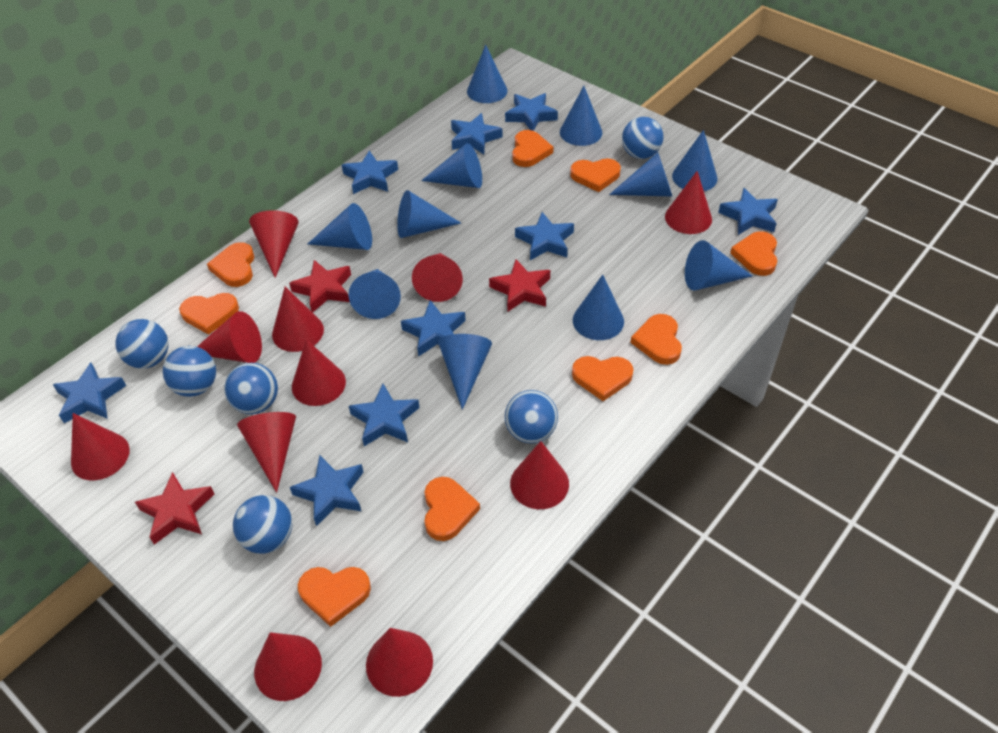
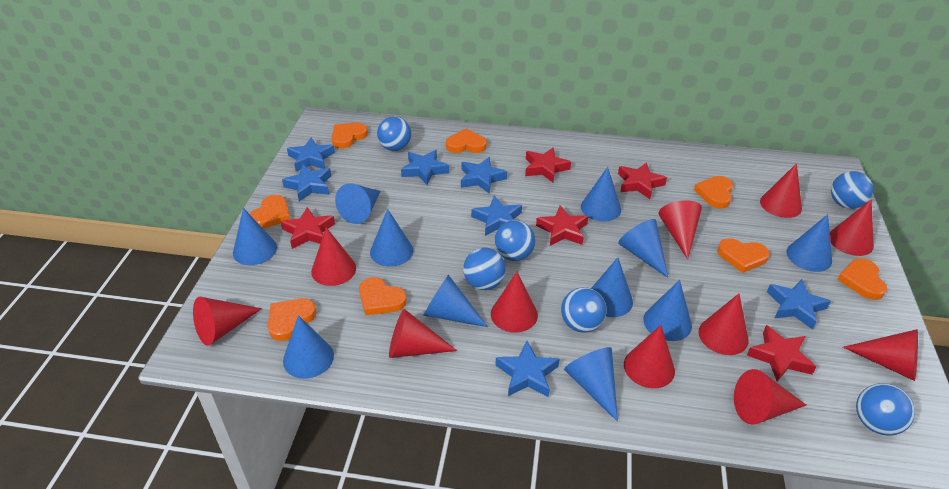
blue star: [53,363,126,423] [290,455,363,526] [342,150,398,194] [349,384,420,446] [401,300,466,356] [451,113,503,155] [505,93,558,131] [515,212,574,260] [718,188,778,235] = 9 -> [282,164,331,202] [287,138,335,171] [401,150,449,185] [461,157,507,194] [471,196,522,236] [495,341,560,397] [767,279,831,330] = 7
orange heart: [179,293,239,335] [207,242,254,287] [298,567,371,627] [424,477,480,541] [512,130,553,167] [570,158,621,192] [572,356,634,401] [631,314,682,365] [730,231,777,276] = 9 -> [250,195,290,229] [268,298,316,341] [331,123,368,149] [359,277,407,315] [446,129,487,153] [694,176,733,208] [717,238,770,273] [837,258,887,300] = 8
red star: [135,472,214,545] [289,260,351,313] [489,259,550,312] = 3 -> [281,207,335,249] [525,147,571,183] [536,205,588,246] [618,162,667,199] [747,325,816,382] = 5

